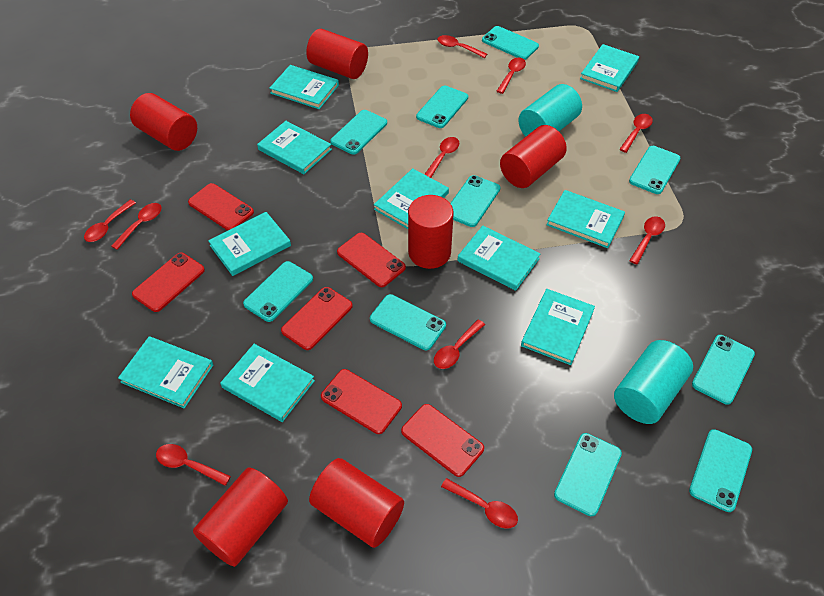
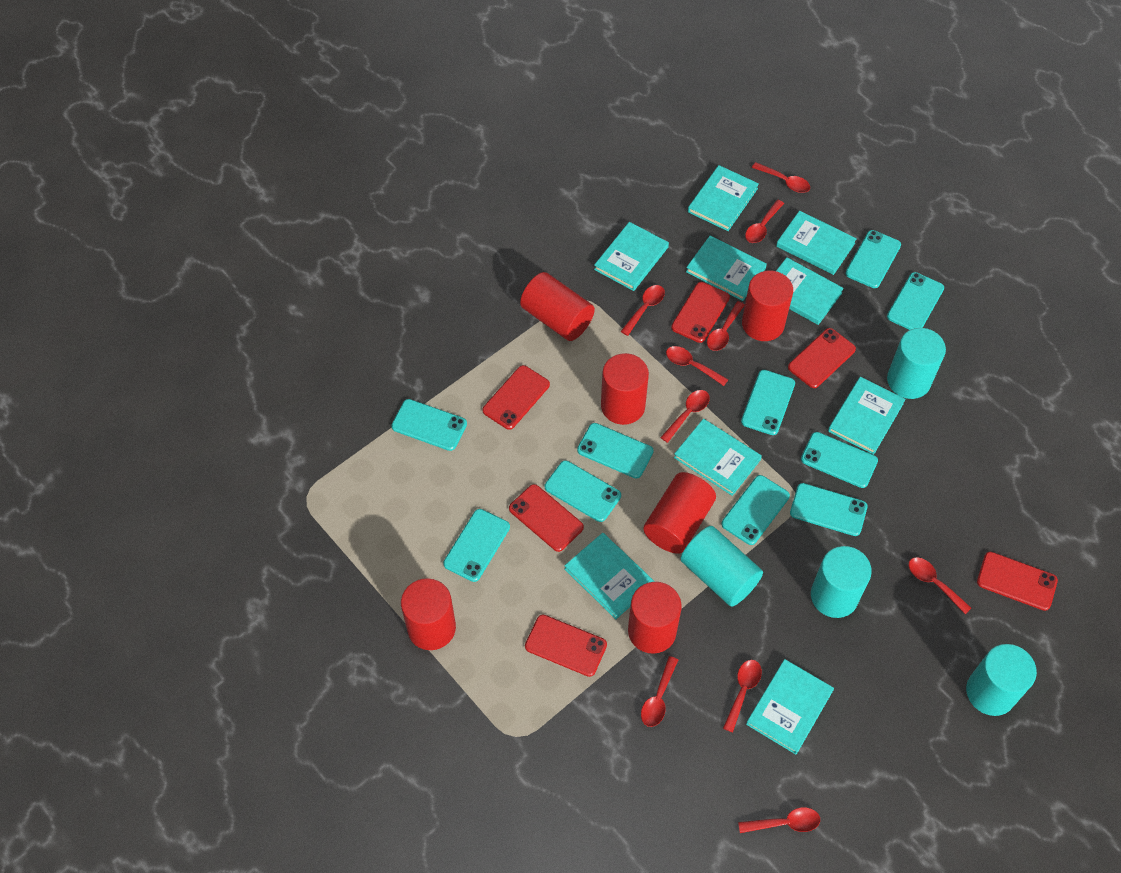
turquoise book: [118,336,213,409] [208,212,291,276] [220,344,315,422] [257,121,332,174] [269,65,339,109] [374,168,449,229] [457,226,541,291] [521,289,595,365] [546,190,625,248] [580,44,639,92] = 10 -> [564,533,655,619] [594,222,669,291] [674,419,762,496] [686,236,767,301] [688,165,759,231] [746,659,834,754] [776,211,857,275] [776,257,844,325] [828,377,905,455] = 9
turquoise cylinder: [518,84,582,137] [614,340,693,424] = 2 -> [680,526,763,607] [811,546,872,618] [887,328,946,399] [966,644,1037,716] = 4

